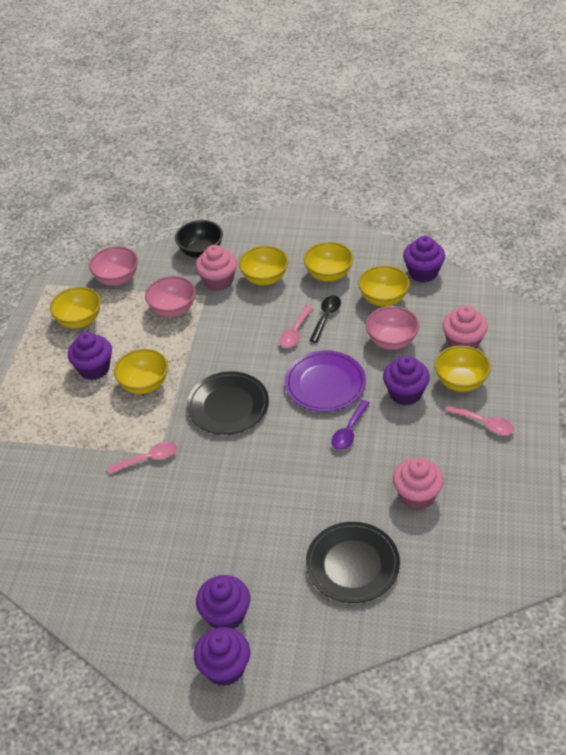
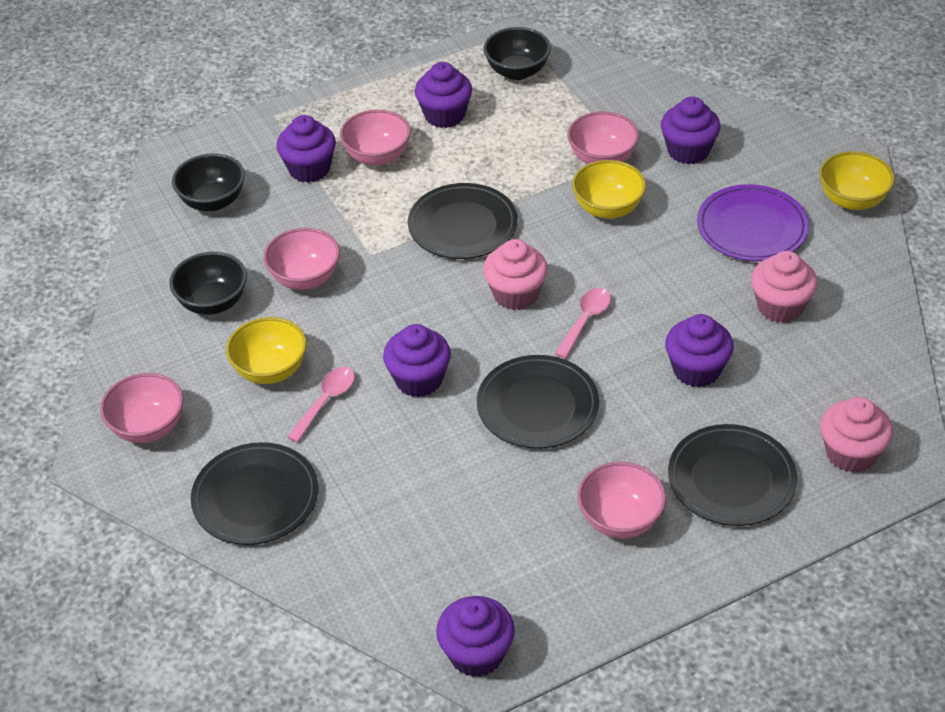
black bowl: [175,220,223,258] = 1 -> [169,252,247,315] [172,153,245,211] [483,27,551,80] = 3
black plate: [187,371,269,435] [306,522,400,603] = 2 -> [191,442,318,545] [408,183,518,259] [477,355,599,449] [668,424,797,526] = 4
black spoon: [309,295,341,343] = 1 -> none = 0
pink bowl: [89,246,138,286] [145,276,196,317] [366,306,419,350] = 3 -> [100,373,183,443] [263,228,340,290] [340,109,411,166] [567,111,639,164] [577,461,666,538] = 5
pink spoon: [107,442,177,474] [279,305,314,348] [446,405,514,435] = 3 -> [288,367,355,442] [555,288,611,359] = 2
purple cupcake: [68,332,112,380] [194,627,250,686] [196,575,250,629] [383,356,430,405] [403,236,445,283] = 5 -> [276,115,336,183] [383,324,451,397] [415,62,472,128] [436,596,515,677] [661,97,721,164] [665,314,734,387] = 6
purple spoon: [331,400,370,450] = 1 -> none = 0
yellow bowl: [50,287,101,328] [114,349,168,394] [239,246,288,285] [304,242,354,282] [358,265,410,307] [435,346,491,392] = 6 -> [226,317,307,384] [572,160,646,219] [819,151,895,210] = 3

